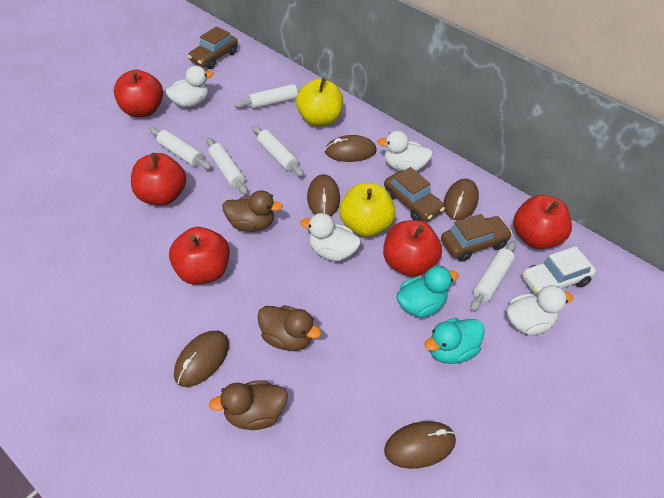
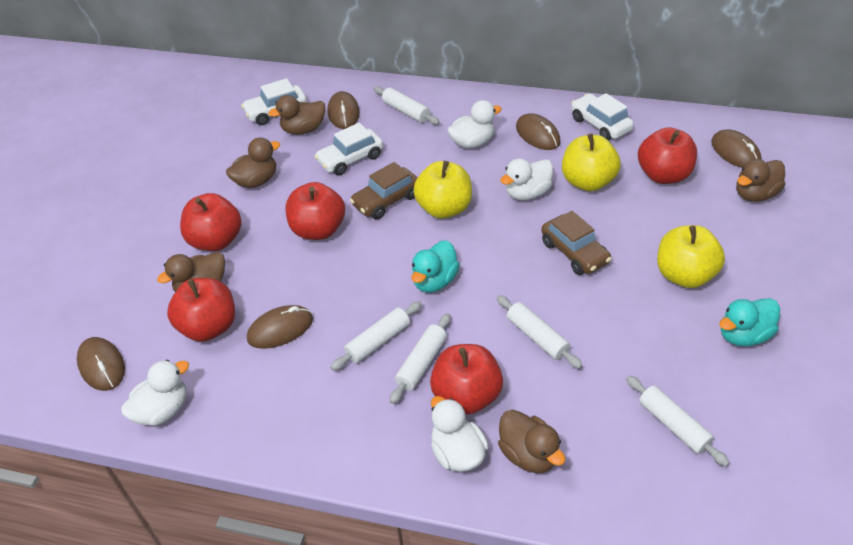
brown car: [188,26,238,69] [384,167,445,222] [441,214,513,262] = 3 -> [350,162,418,219] [541,211,612,275] = 2
brown duck: [209,380,288,430] [222,190,283,232] [258,305,321,351] = 3 -> [157,252,225,292] [226,137,280,188] [268,95,325,135] [498,410,566,473] [736,159,785,202] = 5
white car: [522,246,596,296] = 1 -> [241,78,307,125] [314,123,383,176] [571,93,634,141] = 3
yellow apple: [296,78,343,126] [339,183,396,237] = 2 -> [413,161,472,219] [562,133,621,191] [657,225,725,288] = 3

